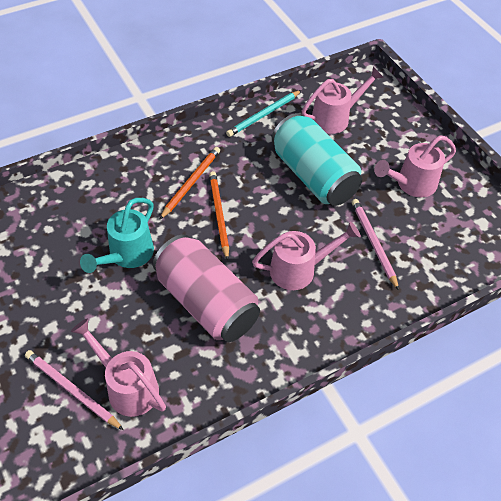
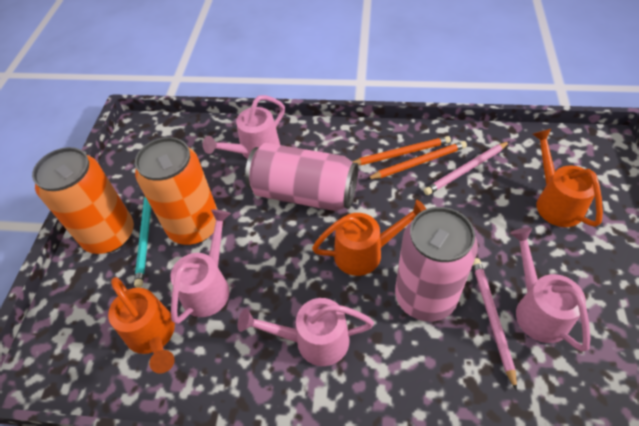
orange can: none = 0 -> [32,147,134,254] [135,137,218,245] = 2
orange watering can: none = 0 -> [108,277,175,373] [312,200,426,276] [533,129,603,227] = 3
pink can: [153,234,260,342] = 1 -> [245,143,358,211] [395,207,478,322] = 2
turquoise can: [272,113,362,206] = 1 -> none = 0
turquoise watering can: [80,198,154,273] = 1 -> none = 0

